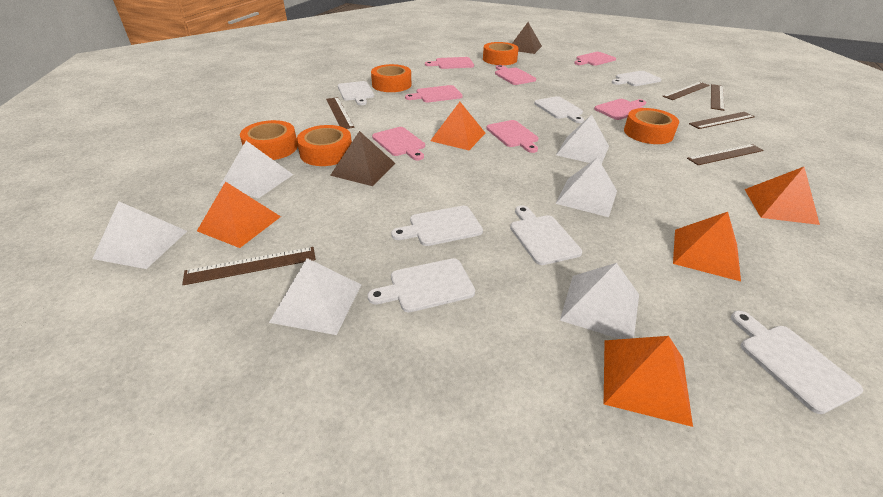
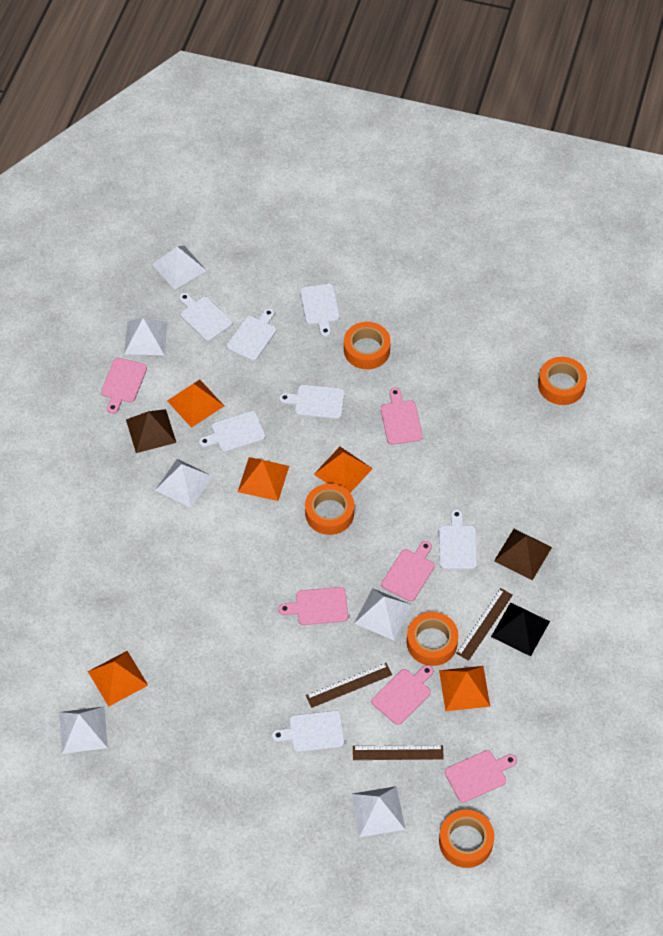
black pyramid: none = 0 -> [491,602,550,656] = 1
brown ruler: [182,247,316,285] [326,97,355,129] [662,82,710,100] [687,144,764,165] [689,112,755,129] [711,84,724,111] = 6 -> [306,663,392,708] [353,745,444,760] [456,588,513,661] = 3
pink cutting board: [372,127,425,160] [405,85,463,102] [425,57,474,69] [486,120,538,153] [495,65,536,85] [574,52,616,66] [594,99,646,120] = 7 -> [101,358,147,414] [279,587,348,625] [372,665,433,725] [381,388,423,445] [381,541,435,601] [445,750,517,803] = 6

